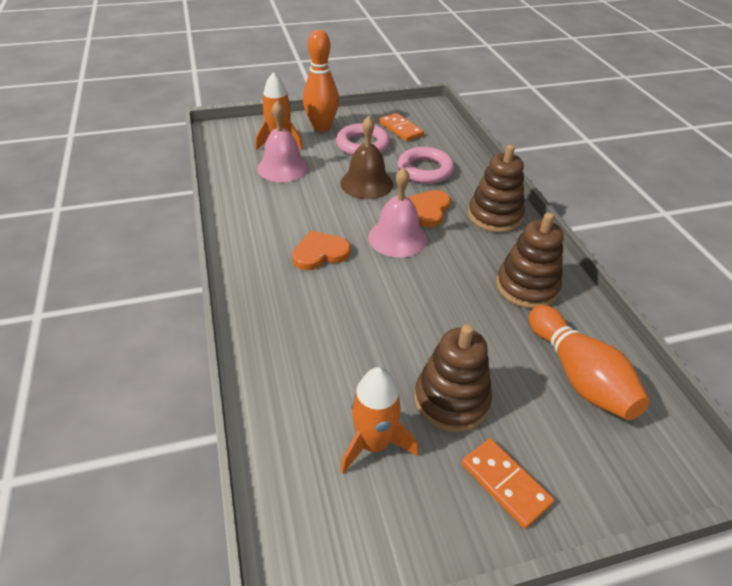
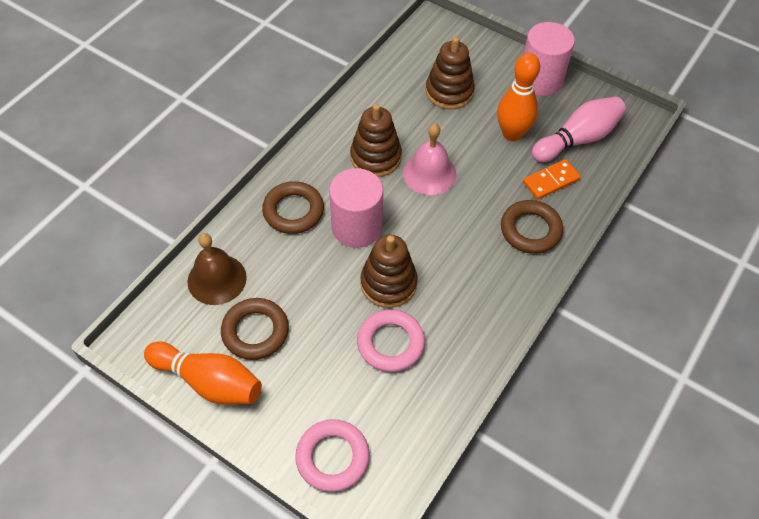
brown ring: none = 0 -> [221,298,289,360] [262,181,324,234] [501,200,563,254] = 3
orange domino: [379,113,424,142] [462,438,554,529] = 2 -> [523,159,581,199] = 1
orange heart: [292,231,351,270] [408,190,451,228] = 2 -> none = 0
orange rocket: [256,72,303,150] [340,367,418,474] = 2 -> none = 0
pink bell: [257,101,309,182] [368,167,427,258] = 2 -> [403,124,457,195] = 1
pink bowling pin: none = 0 -> [532,97,626,162] = 1
pink cylinder: none = 0 -> [329,168,383,248] [524,22,575,96] = 2

